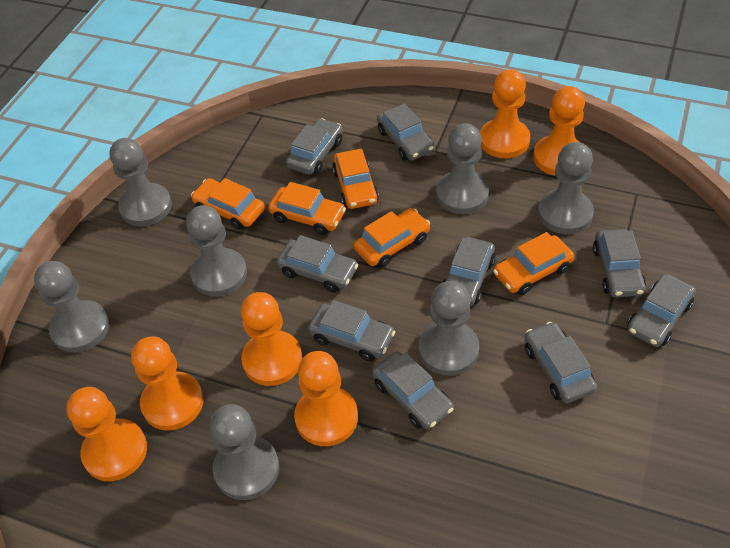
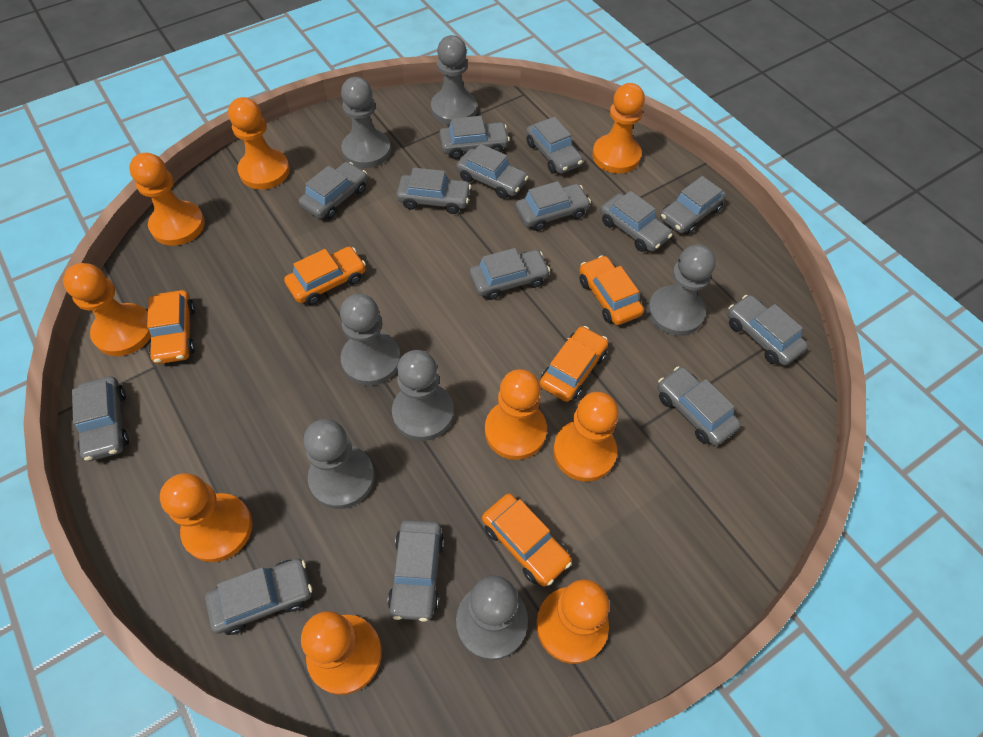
grey car: [277,235,358,292] [286,118,343,175] [308,300,395,361] [372,351,454,430] [377,104,435,160] [442,237,495,307] [525,322,597,403] [593,229,646,297] [627,274,696,347] = 9 -> [72,376,129,461] [205,559,312,635] [299,162,367,219] [388,520,444,622] [397,168,471,214] [439,116,510,159] [456,144,528,199] [469,248,550,300] [515,181,591,231] [526,117,583,174] [600,191,672,252] [657,366,741,446] [660,176,727,235] [727,295,808,366] = 14
orange pawn: [66,387,147,481] [131,336,204,431] [241,292,302,386] [294,351,358,446] [480,69,530,158] [533,86,585,176] = 6 -> [63,263,151,356] [129,153,205,246] [160,473,253,562] [228,97,290,189] [301,611,382,695] [485,369,547,460] [536,579,609,664] [553,392,619,482] [592,83,645,174] = 9

